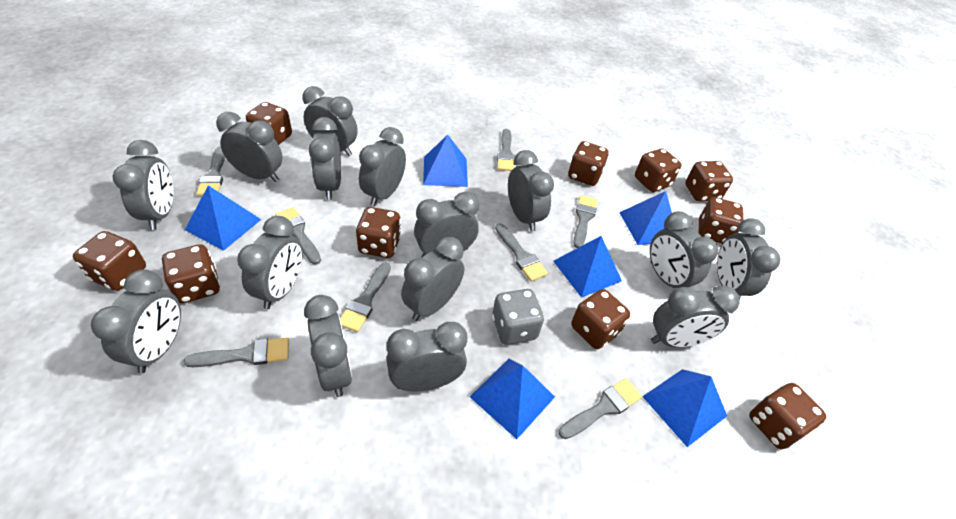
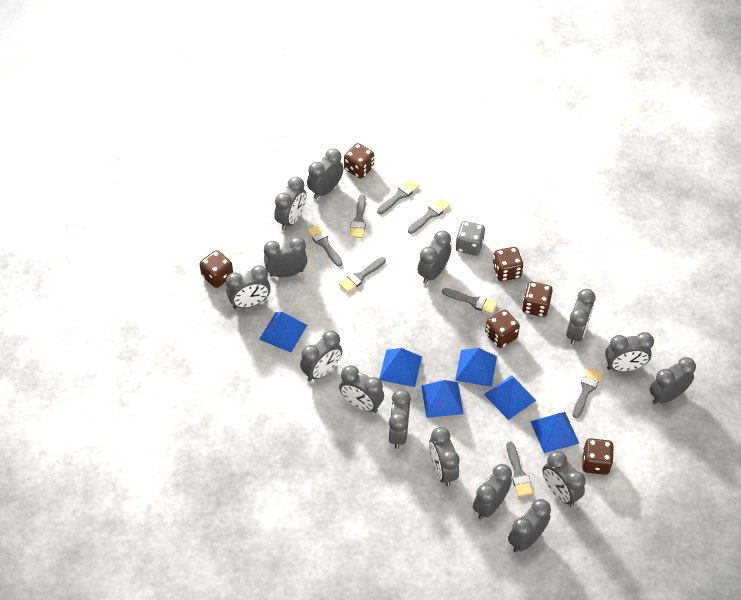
brown dice: [73,231,146,291] [162,244,220,303] [246,102,292,145] [356,207,401,258] [568,141,609,186] [571,289,630,349] [635,148,681,192] [685,161,733,202] [698,197,743,244] [749,383,826,449] = 10 -> [200,250,233,288] [344,143,374,178] [485,310,520,348] [492,247,523,281] [522,282,553,317] [582,438,614,475] = 6

